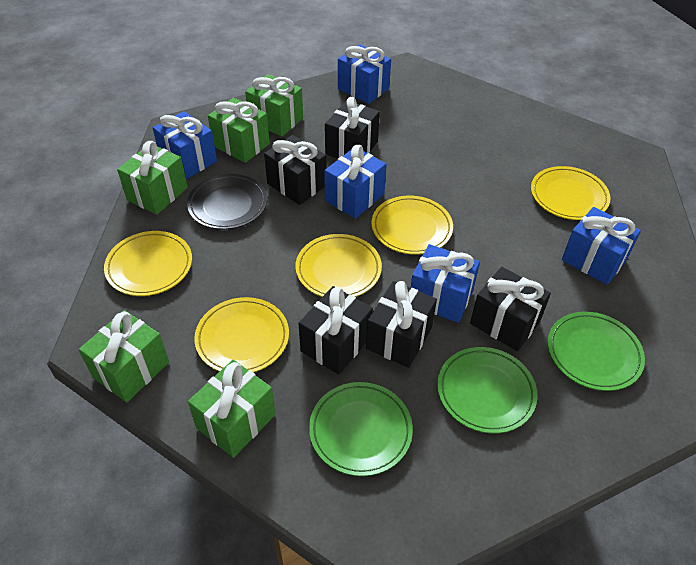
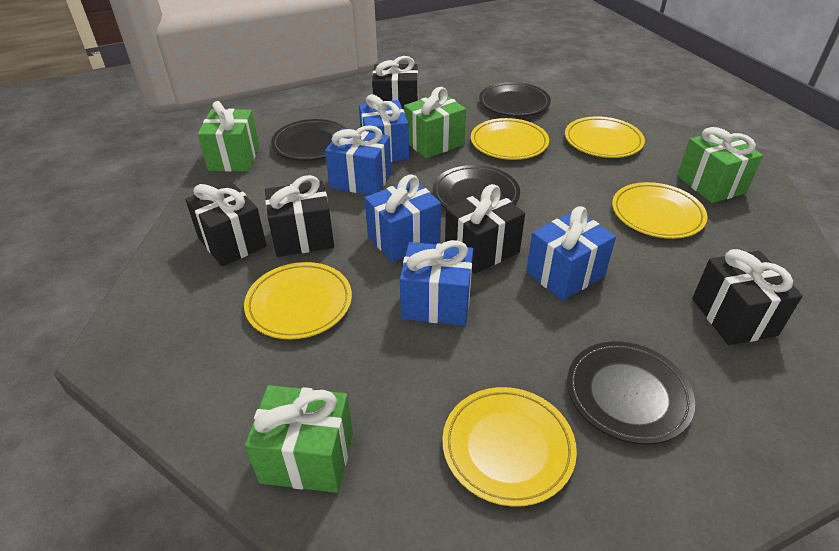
black plate: [187,174,267,230] = 1 -> [271,119,346,161] [433,165,520,208] [479,82,551,117] [567,341,695,445] = 4
green gift: [79,310,169,402] [117,141,188,215] [188,360,276,458] [208,98,270,163] [245,74,303,136] = 5 -> [197,101,259,172] [245,385,353,493] [404,87,466,159] [677,127,763,203] = 4
green plate: [309,382,413,476] [437,347,538,434] [548,312,645,391] = 3 -> none = 0

